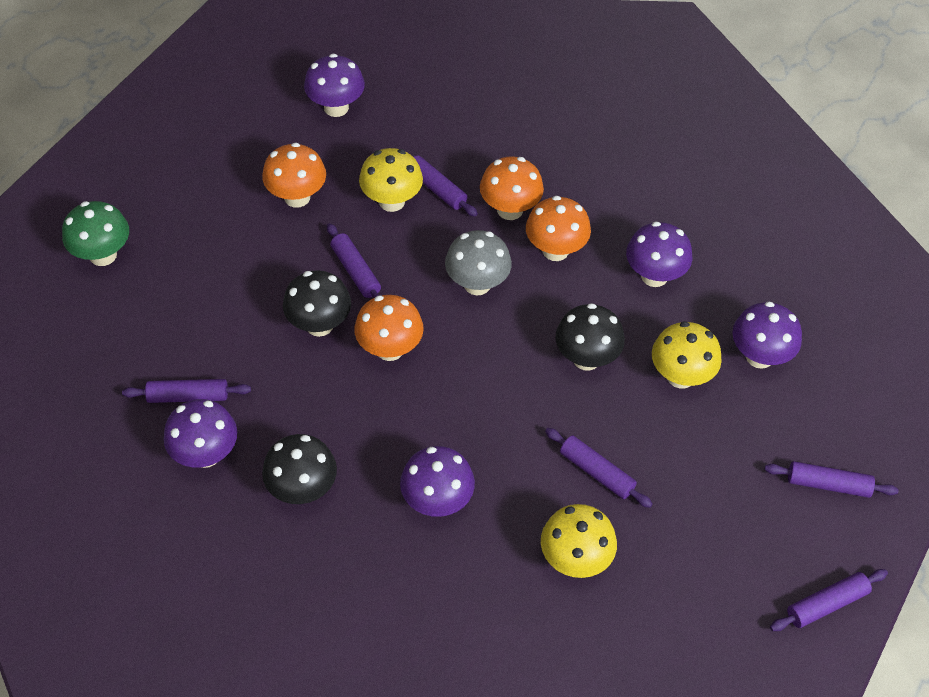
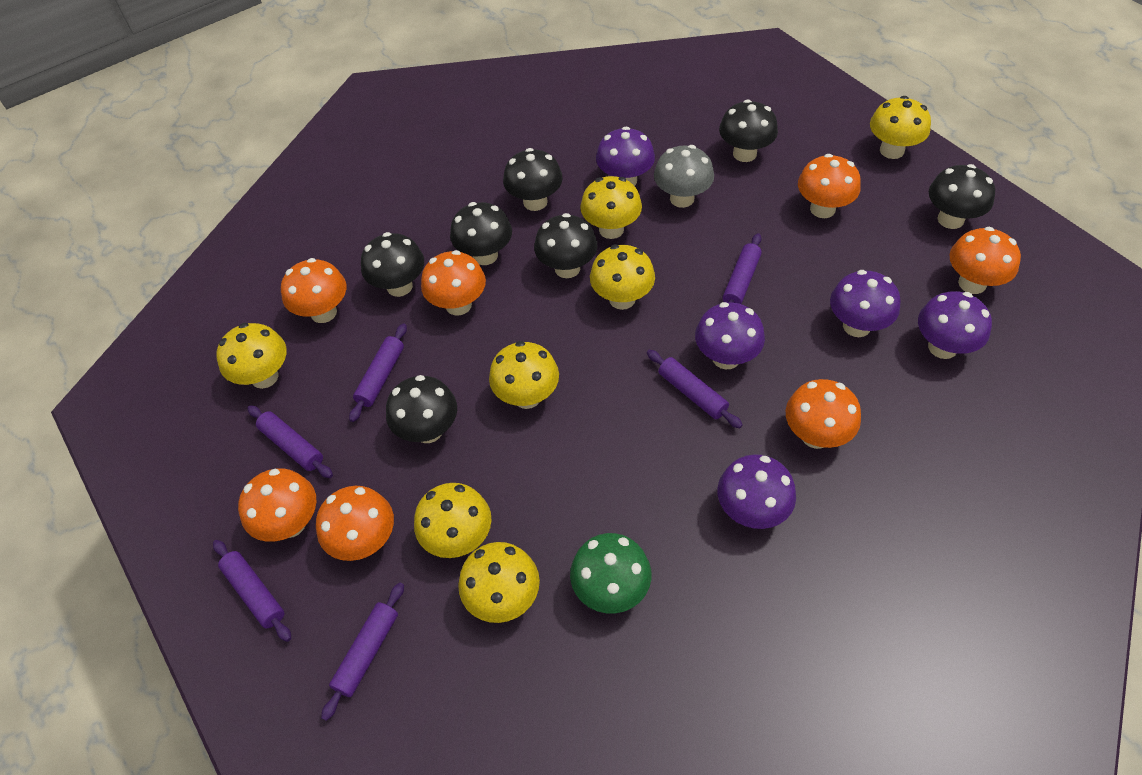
black mushroom: [262,434,337,504] [283,270,351,337] [555,303,625,371] = 3 -> [361,232,424,297] [386,375,457,443] [450,202,512,265] [503,148,563,211] [534,213,597,278] [719,99,778,162] [929,164,995,229] = 7
orange mushroom: [262,143,326,208] [354,295,424,361] [480,156,544,220] [526,196,591,261] = 4 -> [238,468,316,542] [281,258,346,323] [316,486,394,561] [421,250,486,316] [786,379,861,449] [798,154,861,218] [950,227,1021,294] = 7
yellow mushroom: [359,148,423,212] [541,504,617,578] [652,321,722,389] = 3 -> [216,323,287,389] [414,483,492,558] [458,542,540,623] [489,341,559,409] [580,176,642,239] [590,244,655,310] [870,96,931,159] = 7

